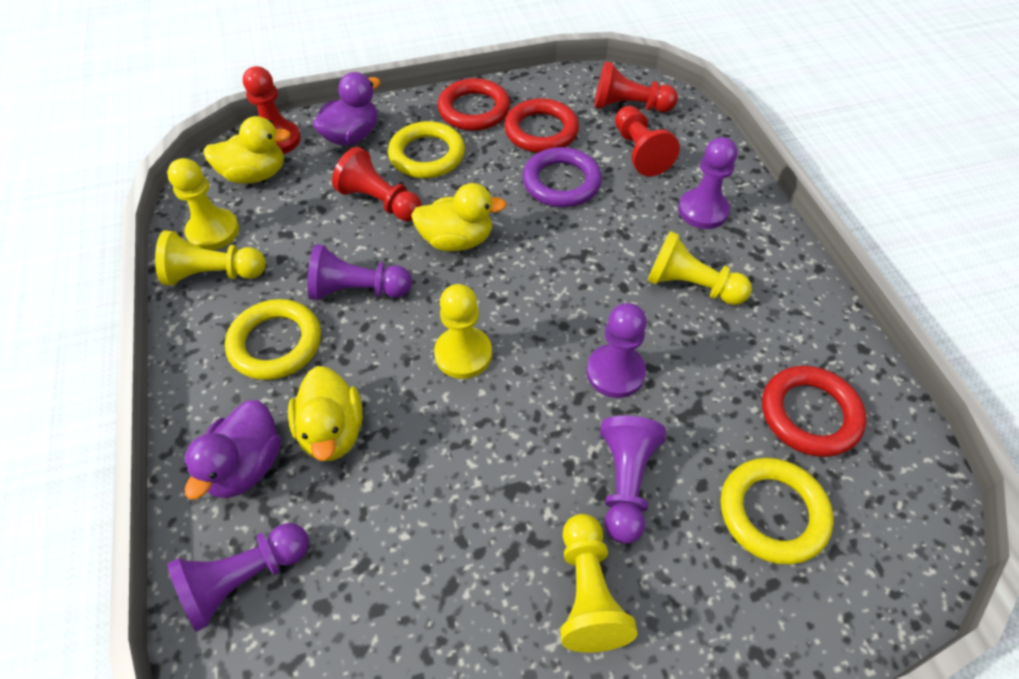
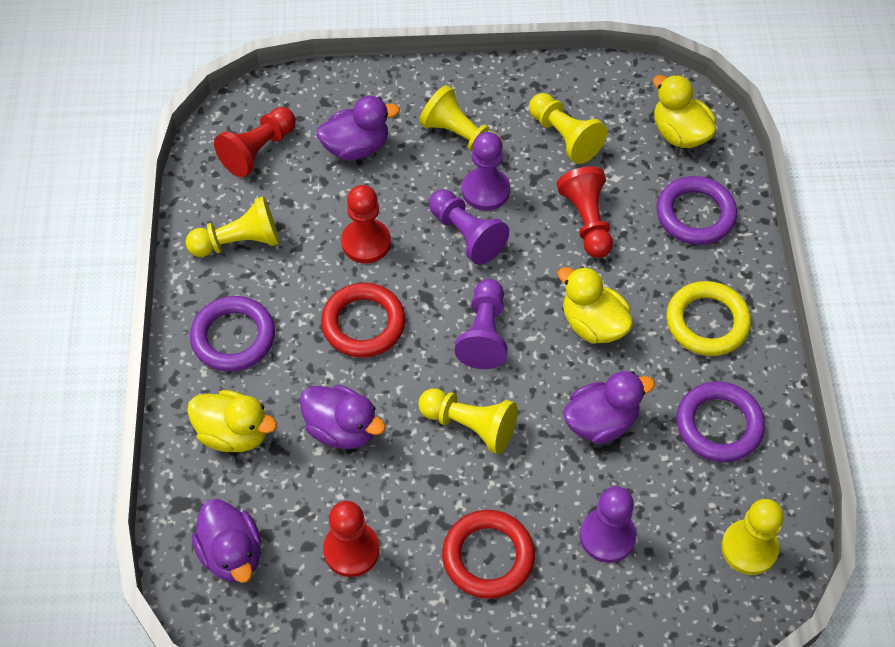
purple duck: [183,400,281,499] [313,72,380,146] = 2 -> [192,499,261,583] [300,385,386,449] [316,96,400,160] [563,371,655,444] = 4
purple pawn: [167,523,309,632] [307,244,412,300] [587,303,647,398] [600,416,666,544] [678,137,738,229] = 5 -> [429,189,509,265] [455,279,508,369] [462,132,510,211] [580,486,636,563] = 4
purple ring: [522,147,602,207] = 1 -> [190,296,275,372] [657,176,737,245] [676,381,765,462] = 3
red ring: [438,78,510,131] [504,98,579,153] [762,366,866,457] = 3 -> [321,283,405,358] [442,510,535,599] = 2
yellow ring: [225,299,321,380] [388,121,465,178] [721,458,833,564] = 3 -> [666,281,751,356] = 1

